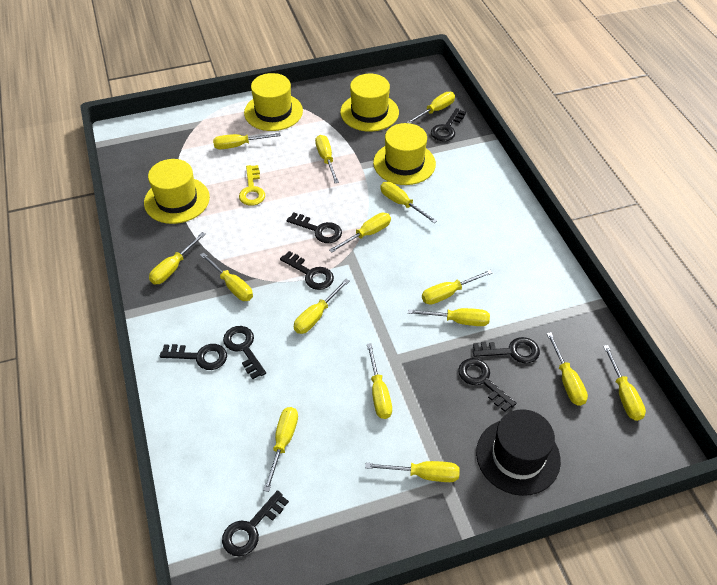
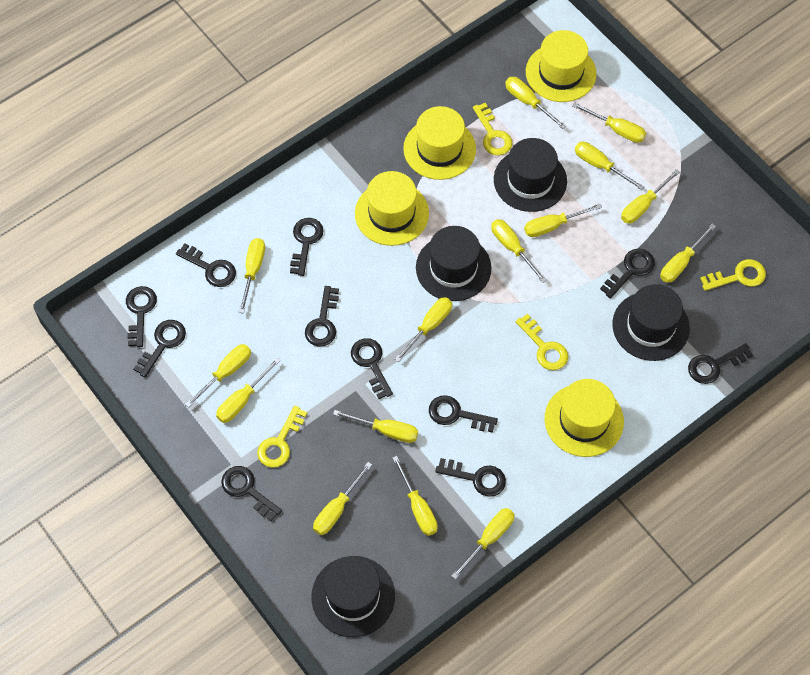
black hat: [476,409,561,496] = 1 -> [311,556,395,637] [416,226,491,301] [494,138,567,212] [612,284,690,361] = 4
black key: [160,344,227,370] [222,490,289,557] [223,326,266,379] [280,251,334,290] [287,212,342,243] [431,108,466,141] [458,358,516,412] [473,337,540,363] = 8 -> [126,286,157,347] [133,320,186,377] [176,243,236,287] [221,466,282,521] [290,218,324,276] [305,286,339,347] [351,338,393,399] [429,395,498,433] [435,458,506,497] [600,249,655,298] [688,343,753,384] = 11
yellow key: [239,165,265,206] = 1 -> [257,406,307,468] [473,103,513,155] [515,314,568,370] [700,259,766,291] = 4

